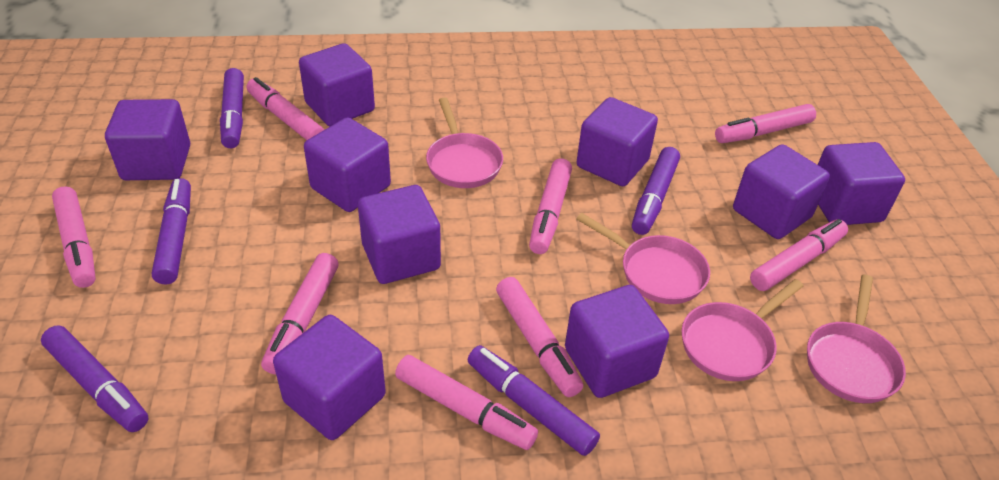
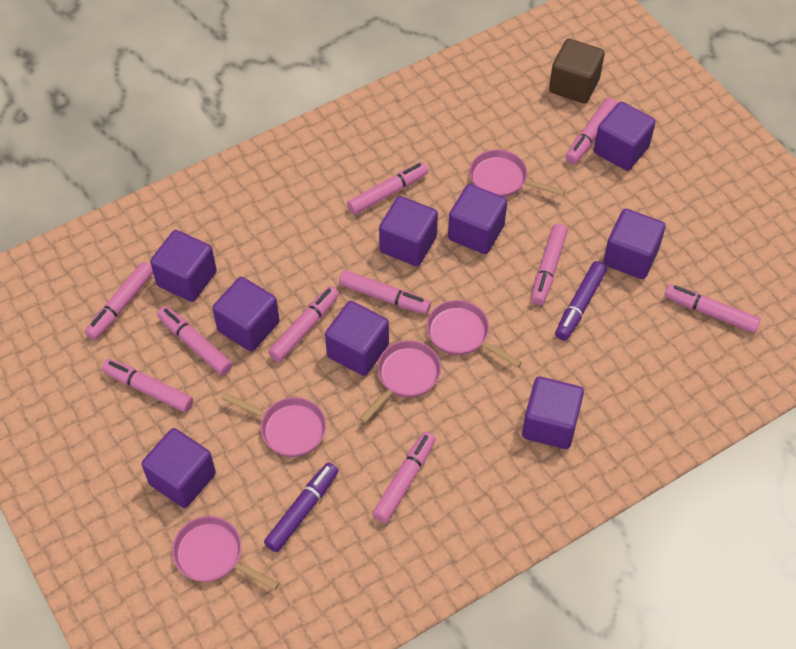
brown cube: none = 0 -> [549,39,605,104] = 1
pink marker: [52,186,96,288] [247,77,324,140] [261,253,339,375] [395,355,538,450] [496,277,583,397] [529,158,572,254] [715,104,816,143] [750,219,848,291] = 8 -> [85,262,153,340] [102,359,193,412] [157,306,232,375] [268,286,339,362] [339,270,431,314] [347,162,428,215] [372,432,436,523] [531,224,568,305] [566,98,617,164] [664,284,761,333] = 10
pink pan: [426,97,503,188] [576,213,710,304] [681,279,803,381] [807,275,906,403] = 4 -> [172,516,279,590] [221,392,326,457] [359,340,441,423] [426,300,522,368] [469,150,566,197] = 5
purple marker: [41,325,149,432] [152,178,191,284] [220,68,244,148] [468,345,600,456] [632,147,680,235] = 5 -> [264,462,339,552] [555,261,607,341] = 2

